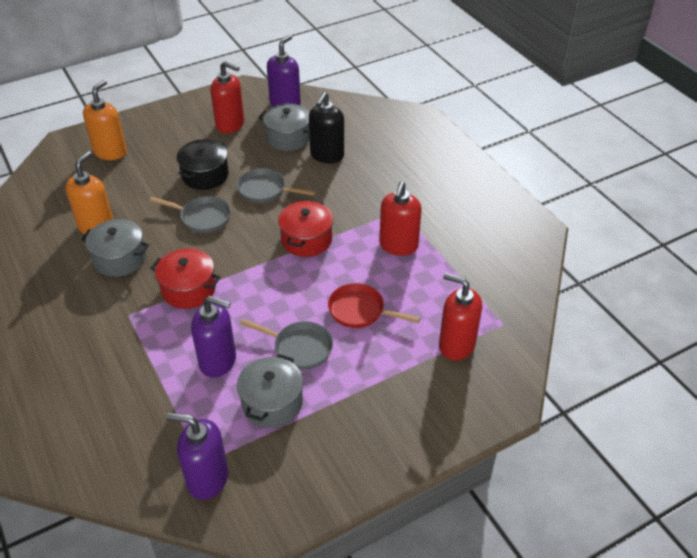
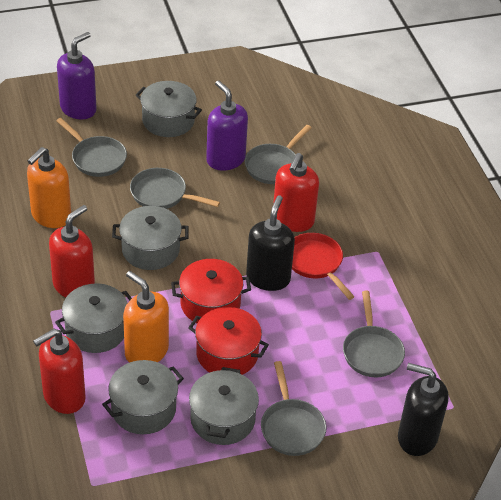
black pot: [177,139,229,190] = 1 -> none = 0
black soap dispenser: [309,92,344,163] = 1 -> [246,196,295,291] [398,363,448,456] = 2
grey pan: [149,196,231,233] [237,168,316,203] [240,319,333,370] = 3 -> [56,118,127,177] [130,168,220,209] [245,125,312,184] [261,361,326,456] [343,291,405,378] = 5
grey pot: [81,219,149,277] [237,354,303,428] [258,104,310,151] = 3 -> [55,283,132,353] [102,360,184,434] [112,206,189,270] [136,81,202,137] [189,367,259,445] = 5
purple soap dispenser: [166,413,228,500] [191,296,236,378] [267,35,301,107] = 3 -> [57,32,97,119] [206,80,248,171] = 2

